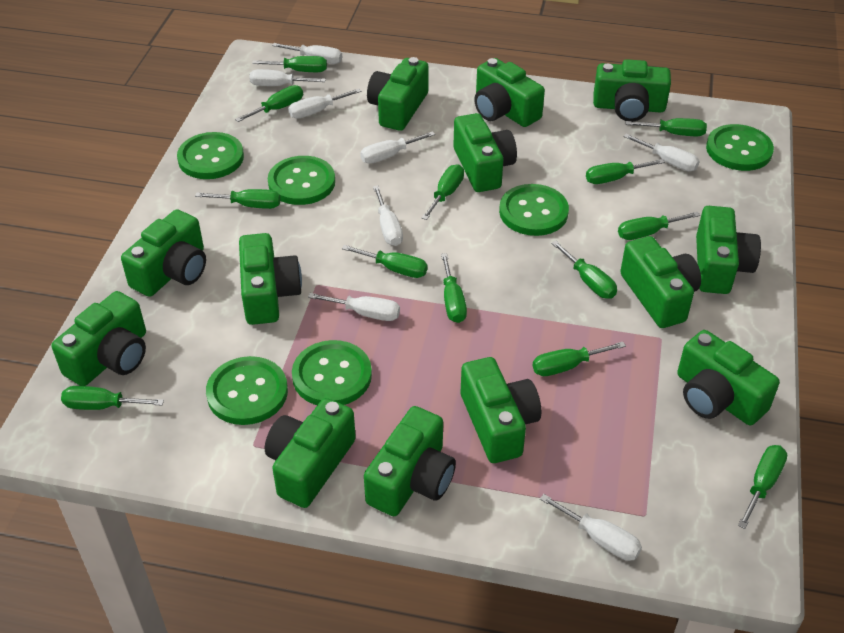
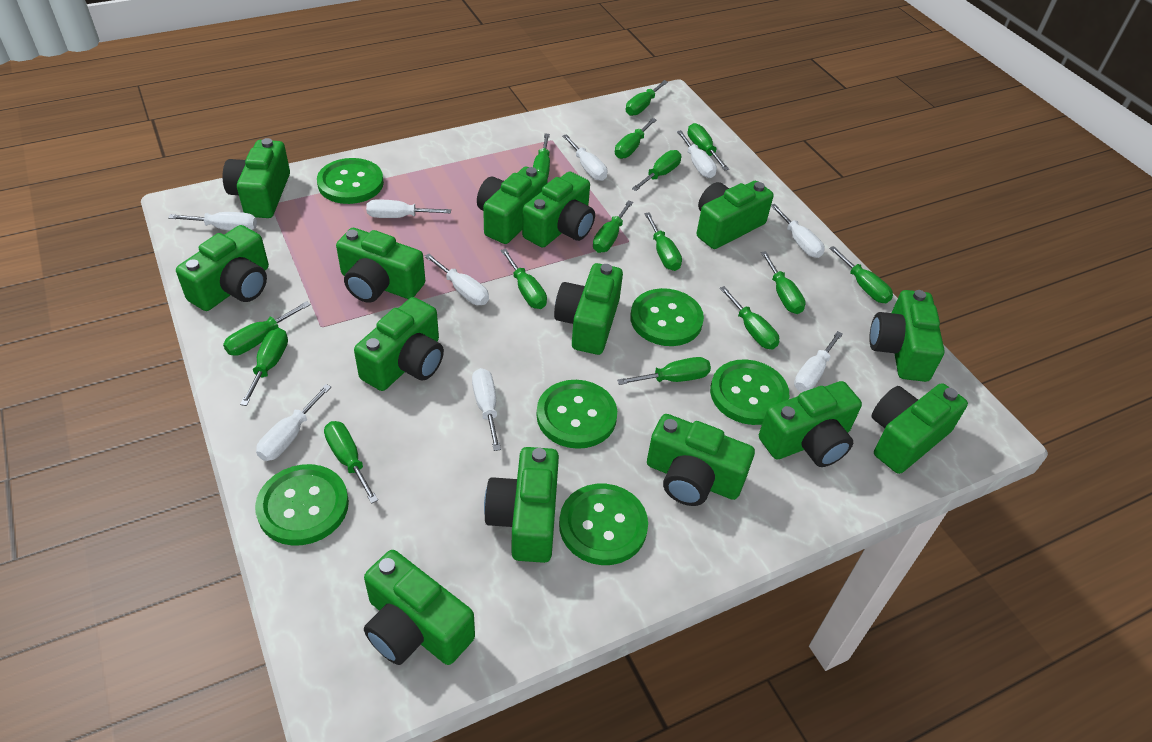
green camera: [52,291,146,386] [121,209,206,297] [239,233,302,325] [265,398,356,508] [364,406,456,516] [367,57,429,131] [453,113,517,192] [461,357,541,463] [474,58,545,127] [593,59,671,121] [620,236,701,328] [677,330,780,425] [696,206,761,294] = 13 -> [176,225,269,311] [223,138,290,218] [336,228,425,303] [354,297,444,391] [364,550,475,665] [477,167,548,244] [484,447,559,563] [522,171,595,247] [554,263,623,355] [647,414,755,506] [697,181,774,249] [759,381,862,467] [869,290,945,382] [872,383,968,474] = 14
green screwdriver: [61,386,164,410] [195,189,281,209] [235,85,303,122] [252,56,327,72] [342,245,427,278] [421,164,464,220] [441,253,467,323] [532,342,626,376] [551,241,617,299] [586,159,665,184] [618,212,700,240] [626,118,707,136] [738,445,787,529] = 13 -> [223,301,311,356] [240,328,288,406] [324,421,378,504] [501,249,547,309] [533,134,550,178] [593,200,633,253] [615,118,656,159] [617,357,711,385] [626,80,668,116] [632,150,681,191] [644,212,682,271] [688,123,729,170] [719,286,779,350] [761,251,806,314] [829,246,893,303] = 15
white screwdriver: [249,69,326,86] [272,43,342,64] [288,89,361,119] [308,293,400,321] [360,131,435,164] [373,185,403,246] [540,494,642,561] [623,134,700,171] = 8 -> [168,212,257,231] [256,384,331,461] [366,199,451,218] [424,254,489,305] [472,368,501,451] [562,134,607,181] [677,130,717,178] [771,204,825,258] [794,331,843,392] = 9

